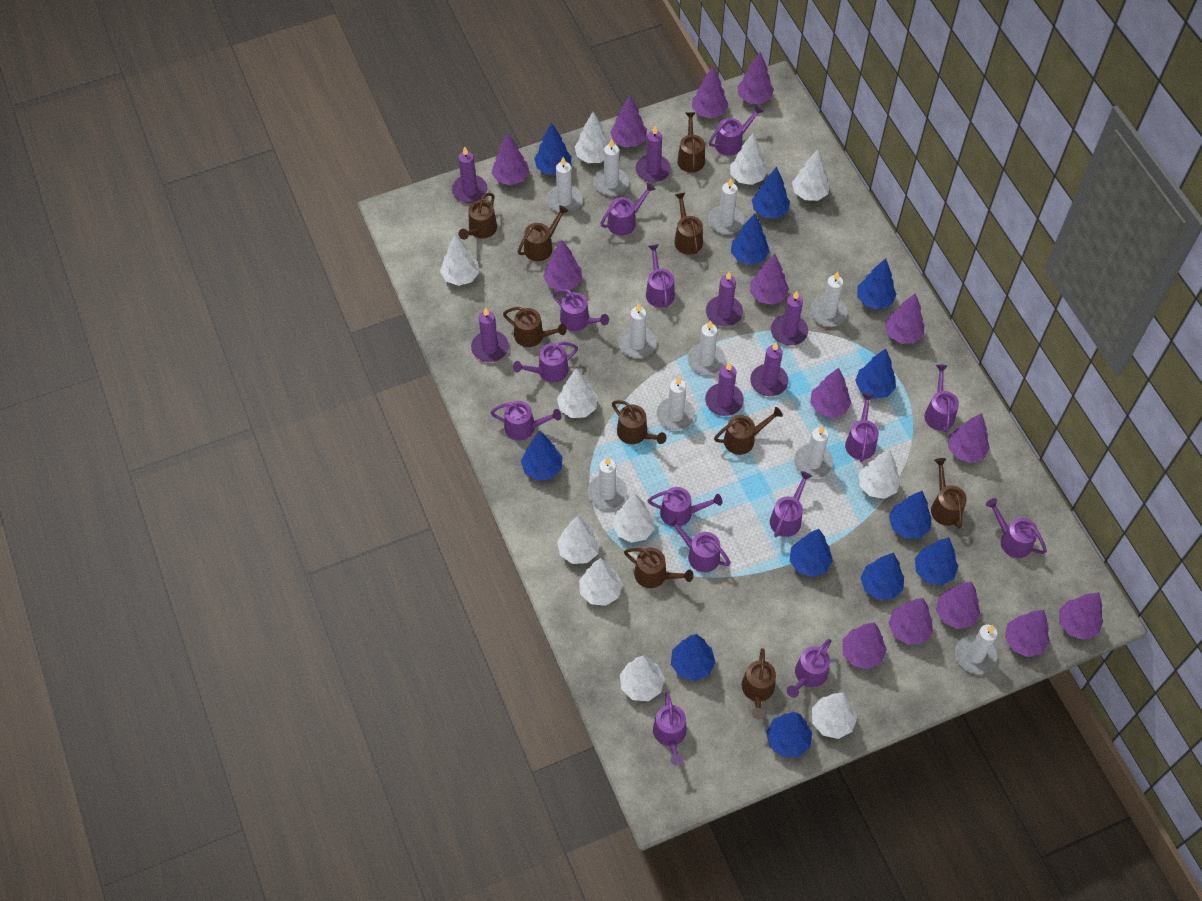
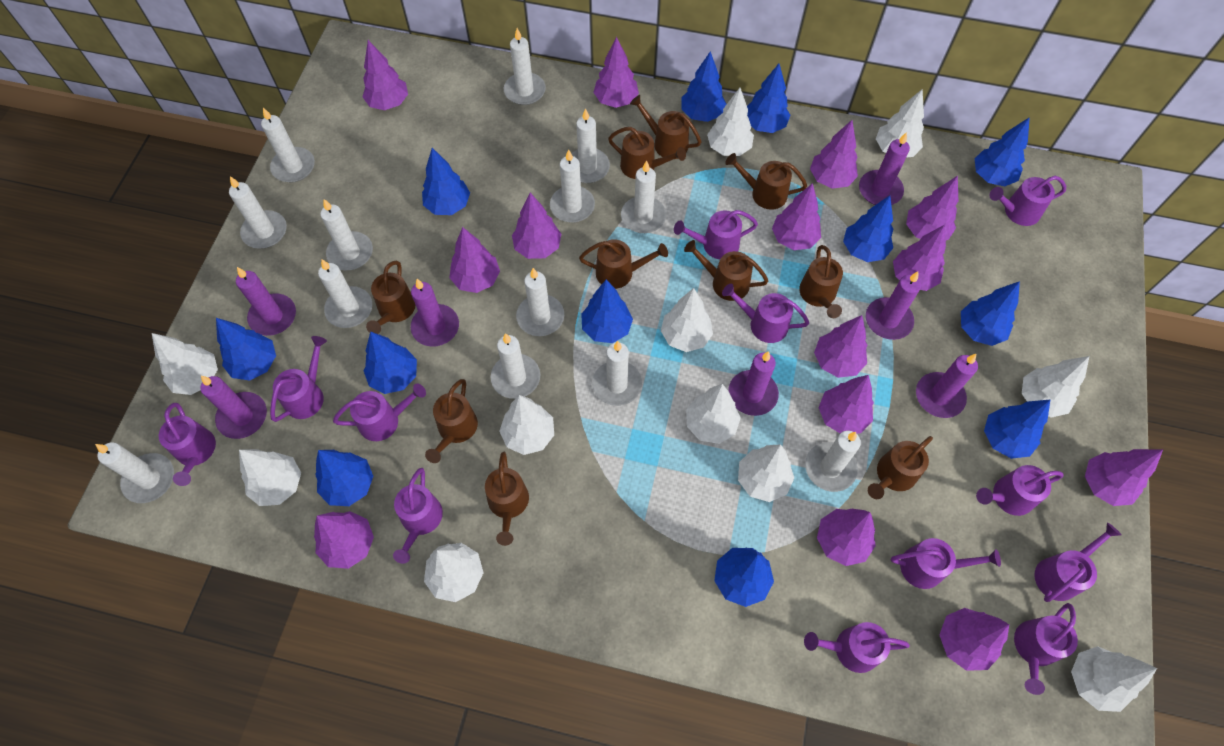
purple watering can: [490,401,561,440] [513,342,578,382] [553,289,609,331] [600,182,656,236] [646,244,675,308] [648,487,722,527] [653,692,686,766] [667,515,731,572] [709,105,764,156] [770,471,812,537] [787,639,831,698] [845,393,879,462] [924,365,959,433] [986,498,1047,558] = 14 -> [159,403,216,486] [270,336,327,422] [333,384,426,441] [393,468,443,564] [674,210,758,259] [722,284,809,343] [804,622,910,673] [891,538,1001,589] [976,465,1064,516] [990,176,1066,226] [1014,603,1078,695] [1034,522,1122,602] = 12
white candle: [547,157,582,213] [588,457,627,509] [594,139,629,196] [618,304,656,358] [656,377,695,430] [687,320,725,375] [708,178,744,234] [794,425,833,478] [810,272,847,327] [955,624,998,674] = 10 -> [95,442,174,503] [229,176,287,249] [261,108,315,183] [318,259,372,328] [320,199,373,270] [491,333,540,399] [504,28,546,105] [516,268,564,336] [550,149,595,223] [571,108,610,183] [592,341,642,406] [621,160,666,233] [805,431,861,492] = 13

